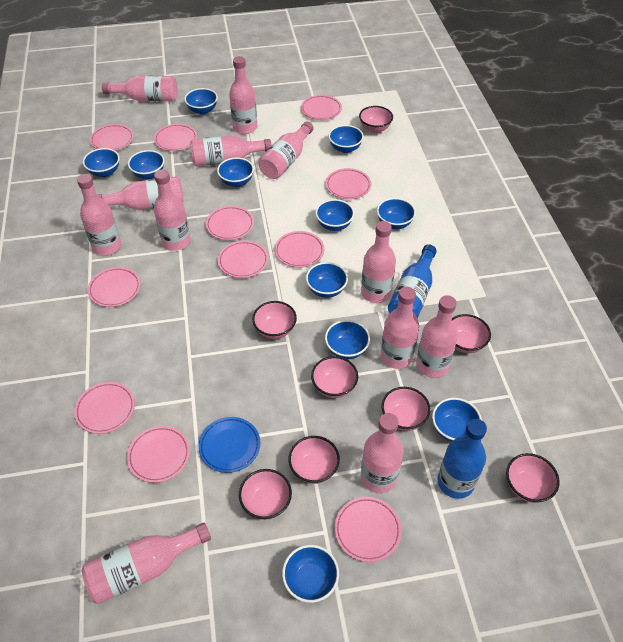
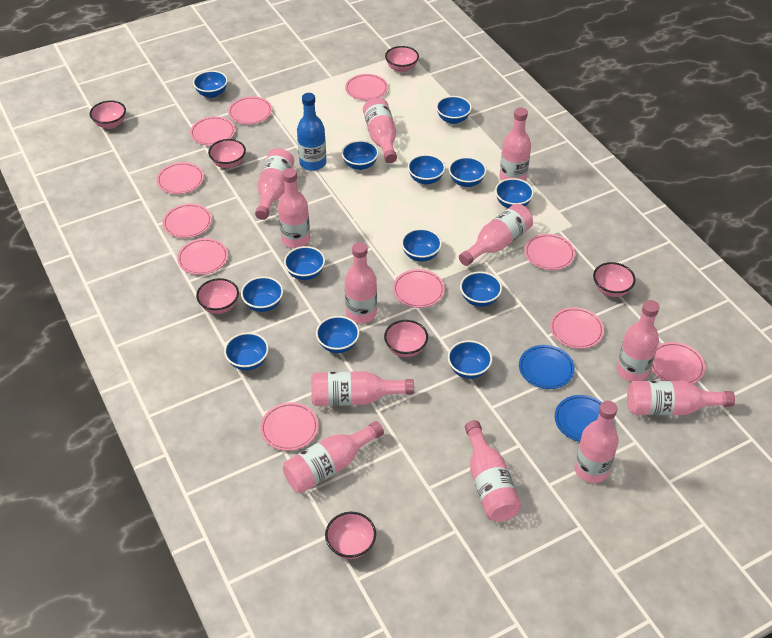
blue bottle: [388,244,437,318] [437,419,487,499] = 2 -> [297,93,326,171] = 1
blue bowl: [83,148,120,177] [128,150,165,179] [184,88,218,115] [217,157,254,187] [282,545,339,603] [306,262,348,298] [315,199,354,231] [325,320,370,359] [328,125,364,153] [377,198,416,229] [432,398,482,442] = 11 -> [193,70,228,98] [224,332,269,371] [241,277,283,312] [284,246,325,280] [316,316,360,353] [341,140,379,170] [401,228,442,262] [408,154,445,184] [436,96,472,124] [448,340,492,379] [449,157,487,187] [460,272,502,307] [495,178,534,208] = 13
blue plate: [198,417,260,473] = 1 -> [519,345,575,389] [555,395,613,442] = 2
pink bowl: [239,469,292,520] [252,301,297,339] [288,436,340,484] [311,356,358,398] [359,106,393,133] [381,387,430,431] [452,314,491,353] [506,453,560,503] = 8 -> [90,101,126,129] [196,278,239,314] [208,139,246,169] [325,512,376,559] [384,320,428,357] [385,46,419,73] [593,262,636,297] = 7

